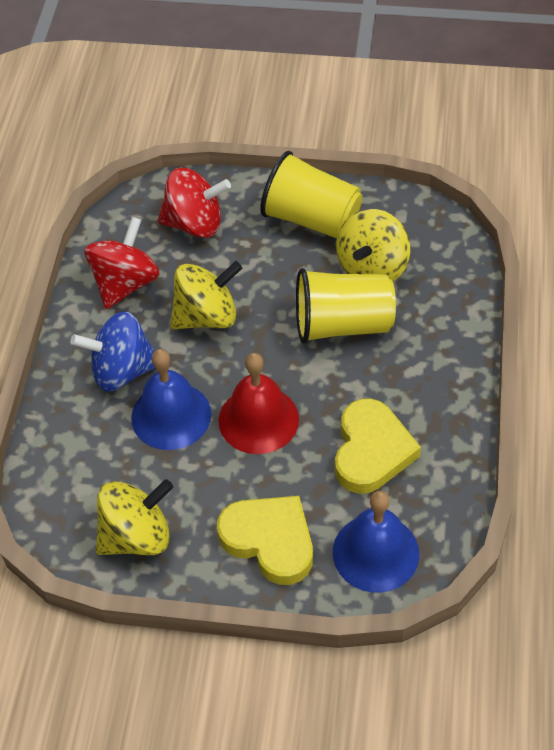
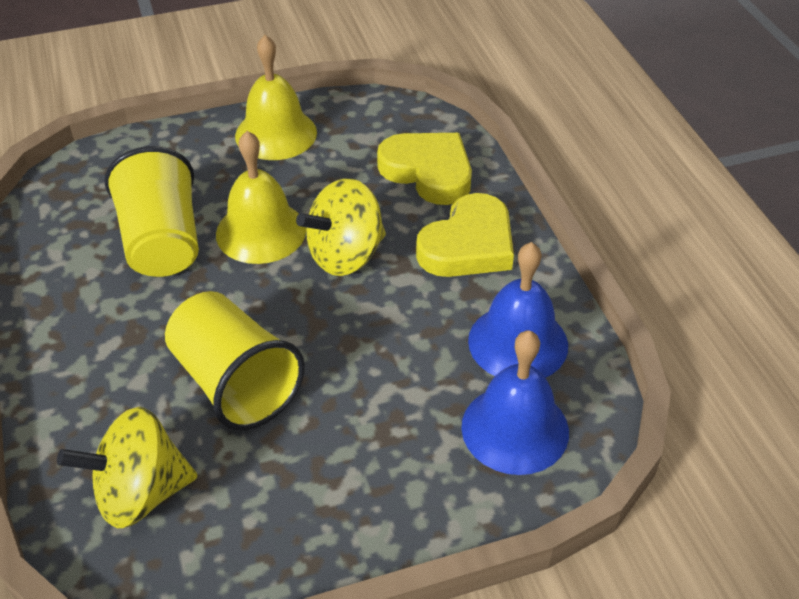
blue spinning top: [70,311,155,391] = 1 -> none = 0
red bell: [219,353,299,454] = 1 -> none = 0
red spinning top: [85,217,160,309] [158,168,231,238] = 2 -> none = 0
yellow bell: none = 0 -> [216,131,306,264] [235,35,317,160] = 2
yellow spinning top: [96,479,173,555] [170,261,242,329] [336,209,410,281] = 3 -> [57,407,197,528] [296,178,386,276] = 2

